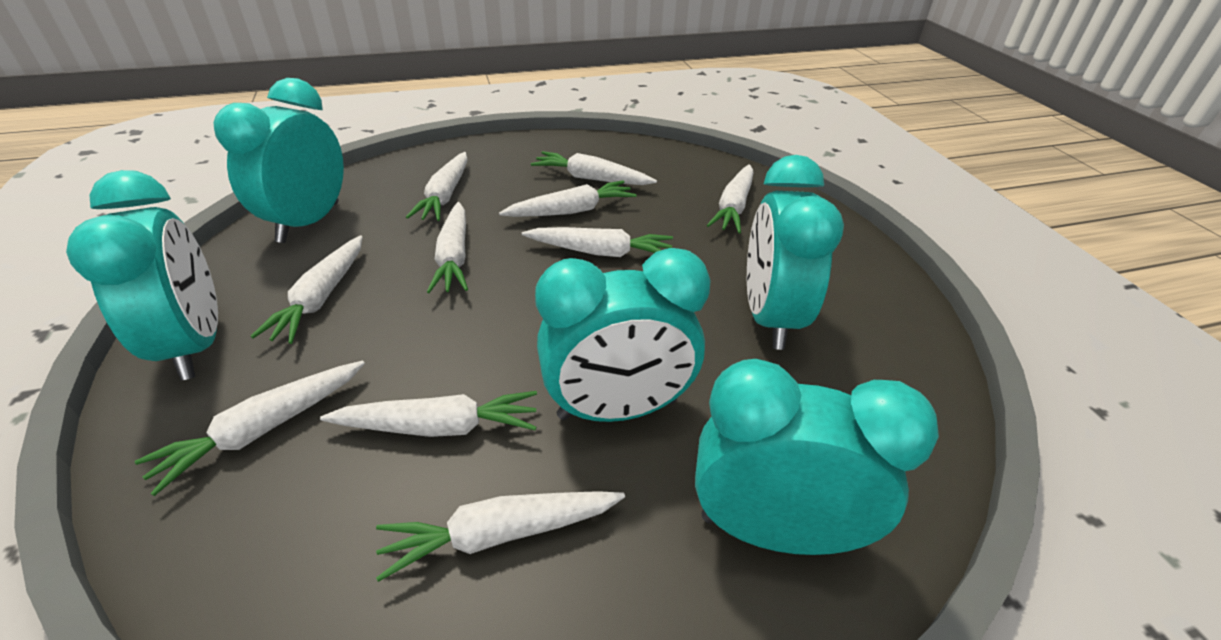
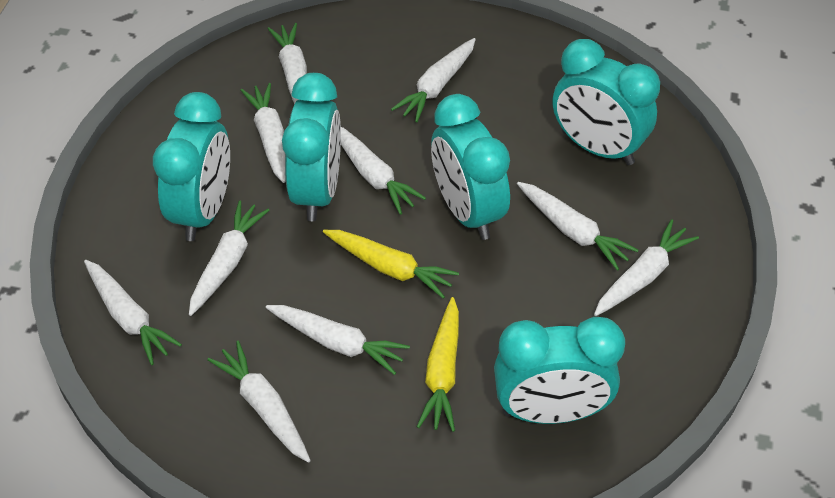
yellow carrot: none = 0 -> [323,230,459,299] [417,297,459,432] = 2

